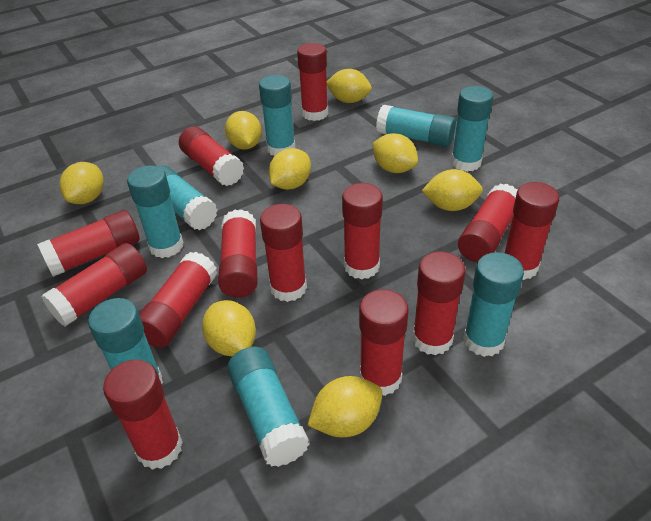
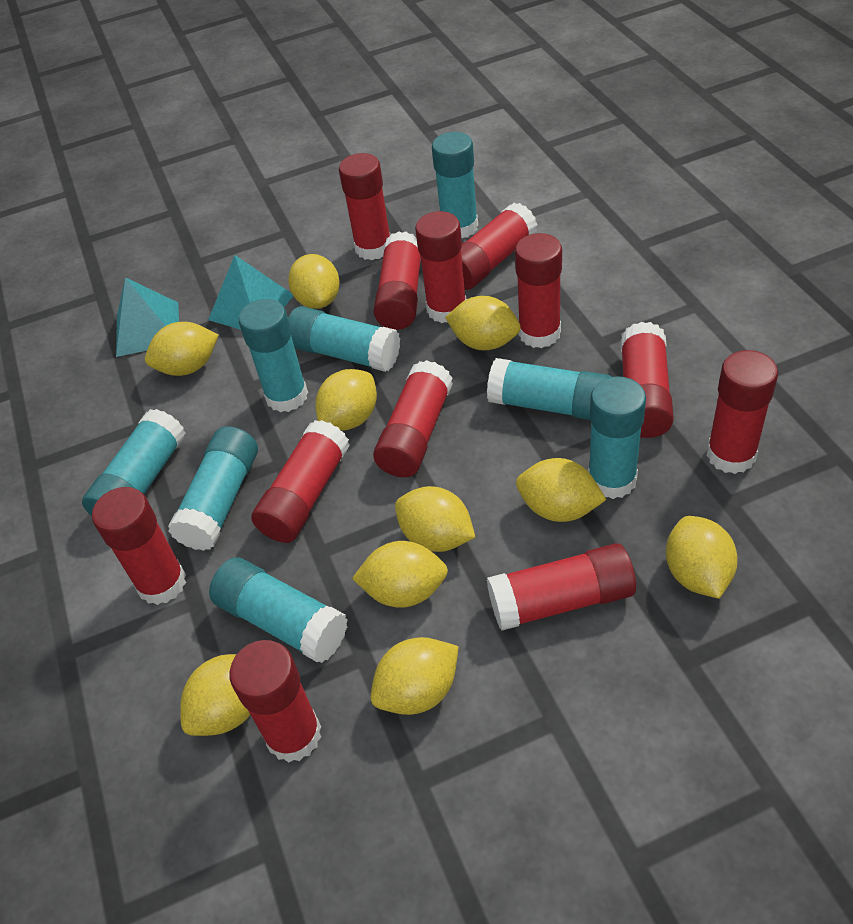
red glue stick: [37,210,140,277] [41,243,147,327] [103,359,183,470] [139,252,217,348] [179,126,244,186] [218,209,257,298] [260,204,307,302] [297,43,328,121] [342,183,383,279] [359,289,409,396] [412,251,466,355] [458,183,518,262] [505,182,559,280] = 13 -> [92,487,186,605] [229,640,321,763] [251,420,350,543] [339,153,390,260] [373,231,421,330] [373,360,453,477] [415,211,466,323] [461,203,538,290] [487,543,636,631] [515,233,562,348] [620,322,674,438] [707,350,778,474] = 12
turquoise pyramid: none = 0 -> [116,277,179,357] [208,255,293,330] = 2
yellow lemon: [59,162,104,204] [202,300,256,356] [225,111,262,150] [269,148,311,190] [307,376,383,437] [327,69,372,103] [373,133,418,173] [422,169,483,211] = 8 -> [145,322,219,376] [180,654,250,736] [288,254,340,309] [315,369,377,431] [352,541,448,608] [371,637,459,715] [395,486,475,552] [445,296,521,350] [516,458,606,522] [666,516,738,599] = 10

